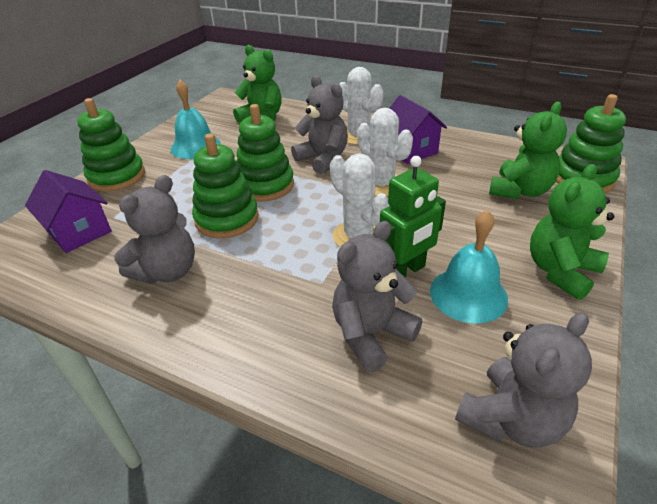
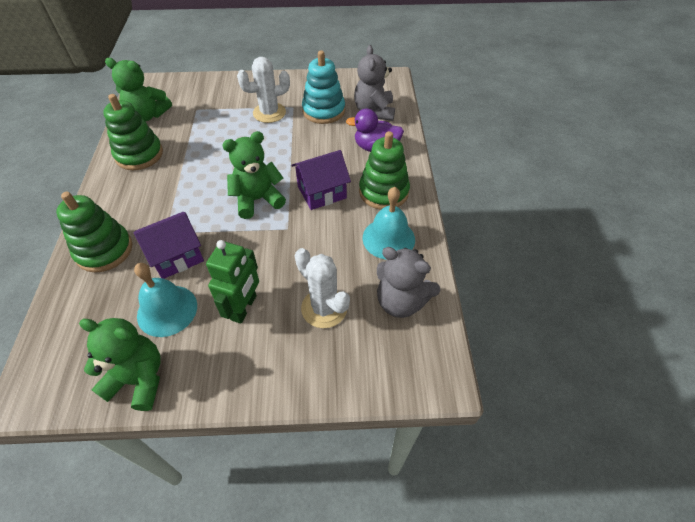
green stacking toy: [77,98,145,192] [192,134,259,239] [237,104,294,202] [556,94,626,193] = 4 -> [56,192,132,272] [103,94,163,170] [359,131,410,210] = 3
grey teddy bear: [114,175,195,284] [291,75,348,174] [332,221,422,372] [455,312,592,448] = 4 -> [354,45,395,121] [377,247,440,318] = 2
purple duck: none = 0 -> [346,109,404,152] = 1
turquoise stacking toy: none = 0 -> [302,51,345,124] = 1
white cactus: [330,153,390,247] [340,67,383,145] [357,108,413,196] = 3 -> [237,57,290,123] [295,248,350,328] = 2

